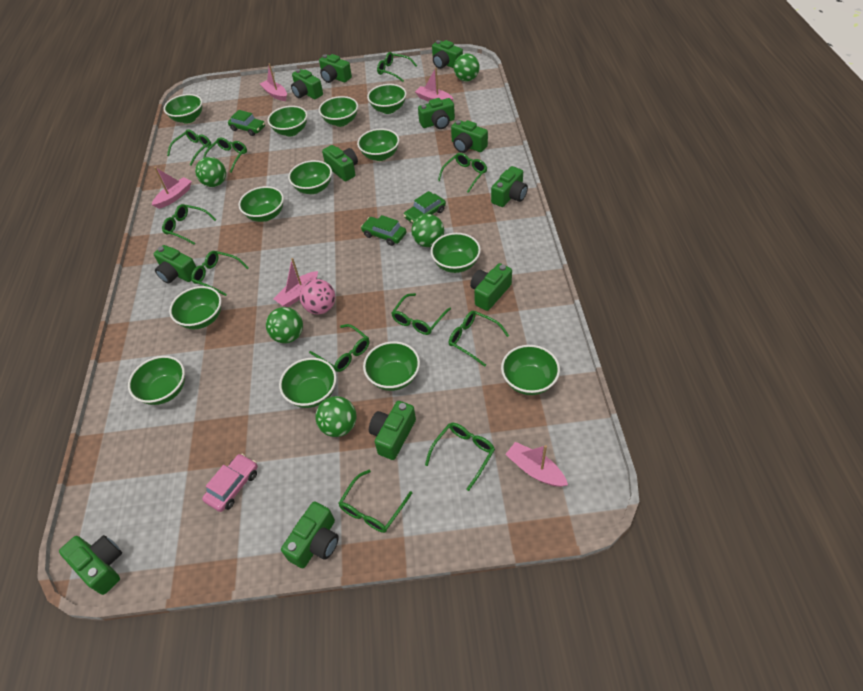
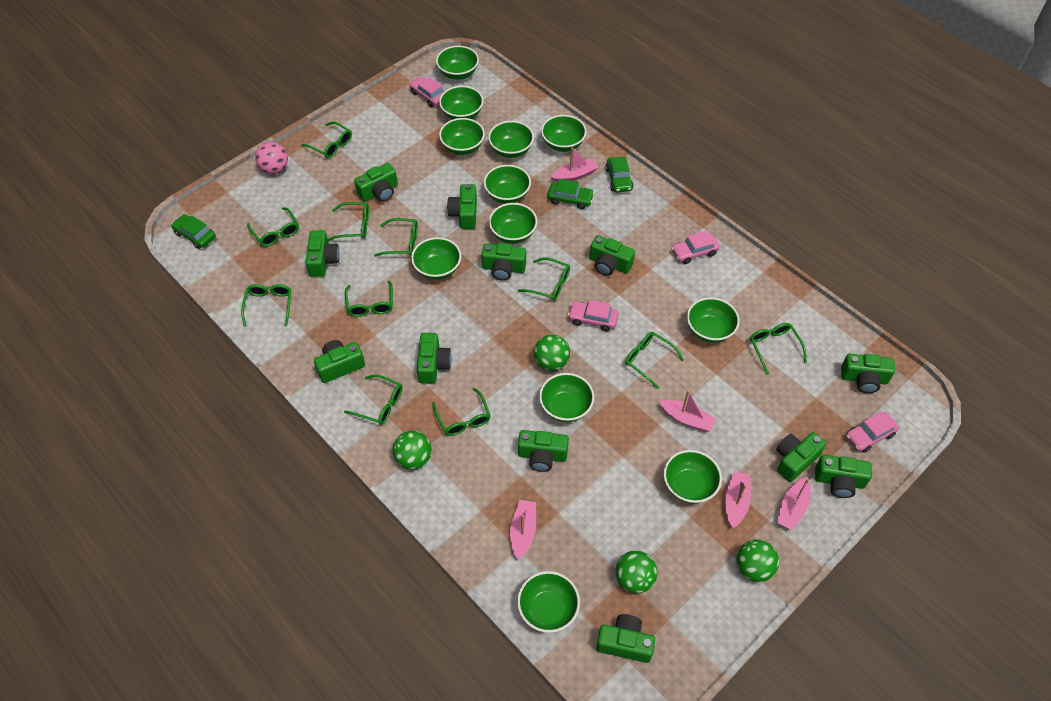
green ball: [195,157,226,187] [266,307,303,343] [315,396,357,437] [411,214,444,247] [454,53,480,81] = 5 -> [393,431,432,470] [534,335,570,371] [615,551,657,594] [737,539,779,582] = 4
green bowl: [128,356,185,405] [164,94,202,124] [169,286,222,329] [238,186,284,222] [268,106,308,136] [279,358,337,408] [288,160,332,194] [319,96,358,127] [357,129,399,161] [363,341,420,391] [367,84,407,114] [431,233,481,273] [501,345,560,395] = 13 -> [411,237,461,280] [436,46,479,80] [439,86,484,120] [439,118,485,155] [484,165,531,204] [488,121,534,158] [489,203,537,244] [517,571,580,633] [539,373,594,422] [541,115,587,152] [664,450,722,504] [687,297,740,343] = 12
pink car: [202,454,258,512] = 1 -> [409,76,444,107] [568,300,619,331] [671,231,720,264] [846,411,899,453] = 4

